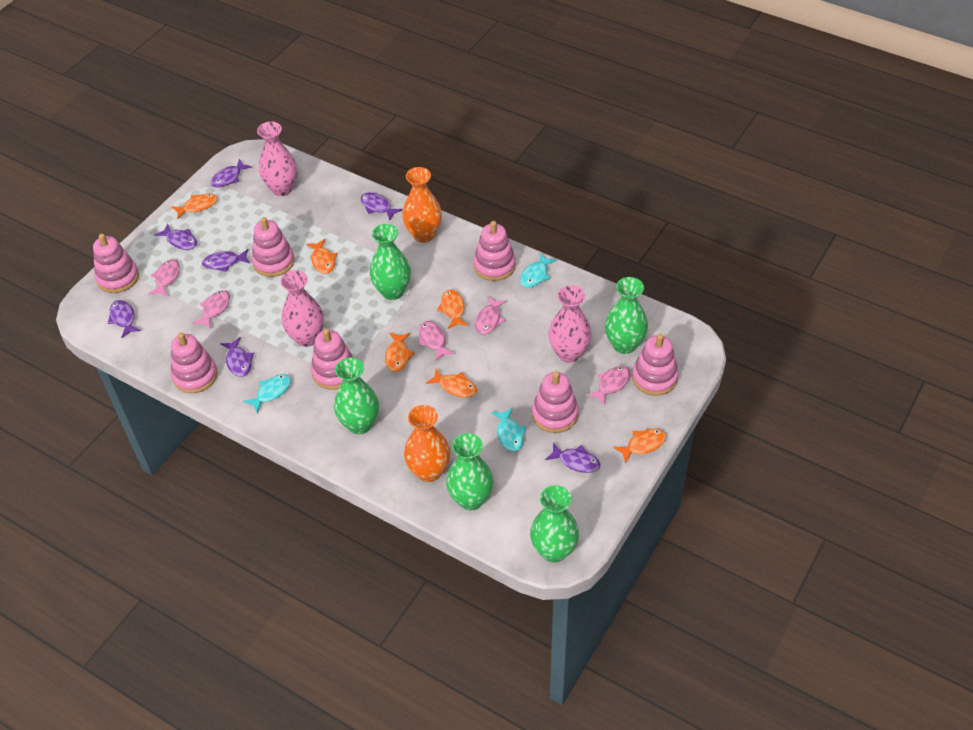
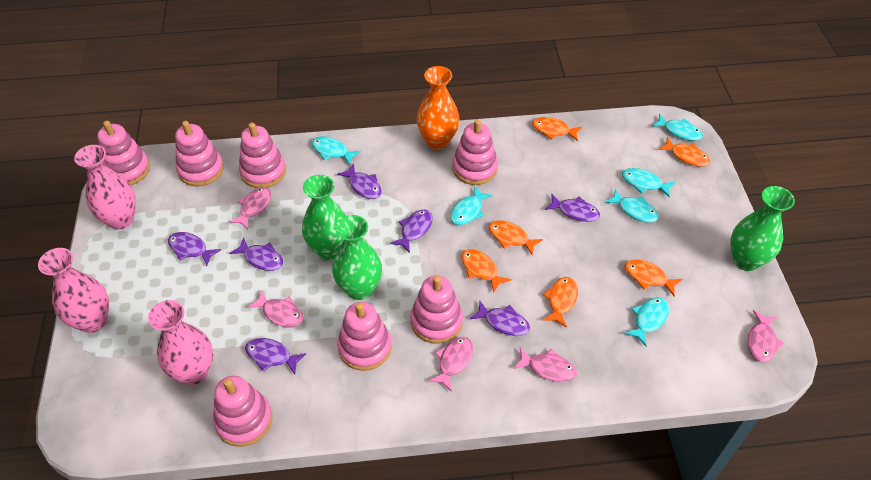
green vase: [334,357,379,434] [370,224,411,300] [446,433,493,510] [530,485,579,562] [605,277,648,354] = 5 -> [302,175,346,260] [332,215,382,300] [731,186,795,271] = 3
orange vase: [402,167,442,243] [404,405,450,482] = 2 -> [417,66,459,149] = 1
turquoise fish: [243,374,291,414] [492,407,526,452] [520,253,557,288] = 3 -> [312,136,361,165] [450,186,493,225] [604,189,659,223] [622,168,675,197] [624,297,669,346] [651,113,703,141] = 6

